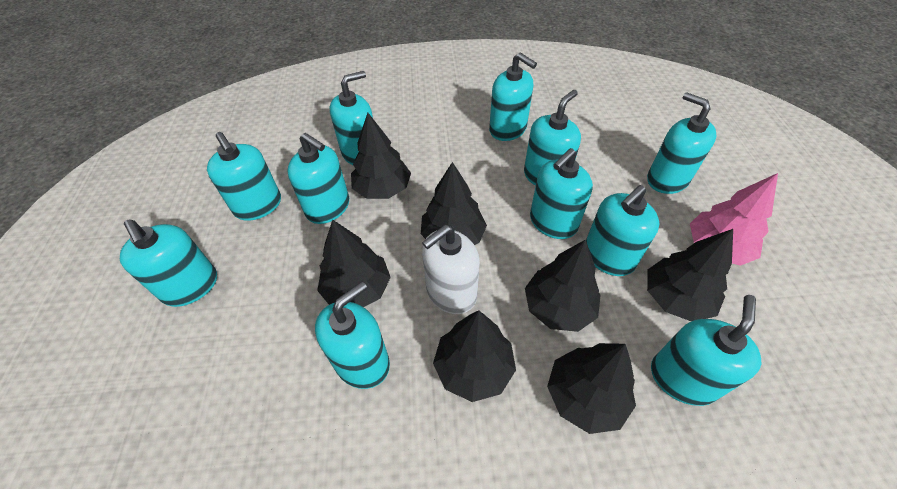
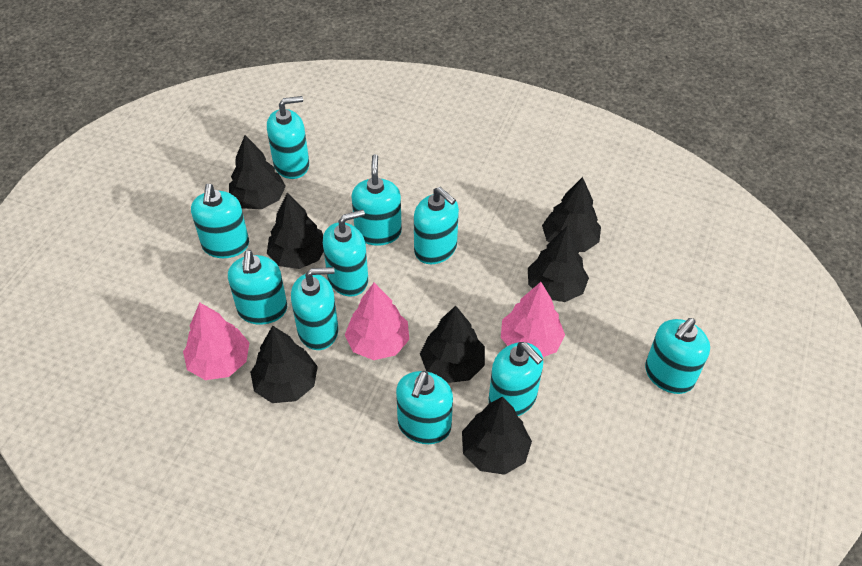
pink tree: [690,173,778,266] = 1 -> [183,302,249,380] [345,283,409,360] [501,282,565,357] = 3
turquoise soap dispenser: [120,219,217,307] [207,132,281,221] [287,133,349,224] [315,282,390,389] [329,71,373,165] [489,53,537,141] [524,90,581,186] [530,148,593,239] [586,185,659,276] [647,92,716,194] [651,295,761,406] = 11 -> [191,184,249,258] [228,250,287,325] [267,96,309,179] [291,267,338,350] [323,209,368,297] [351,154,402,246] [396,371,453,444] [414,187,459,264] [488,342,543,416] [645,318,710,394] = 10
white soap dispenser: [422,225,480,314] = 1 -> none = 0

